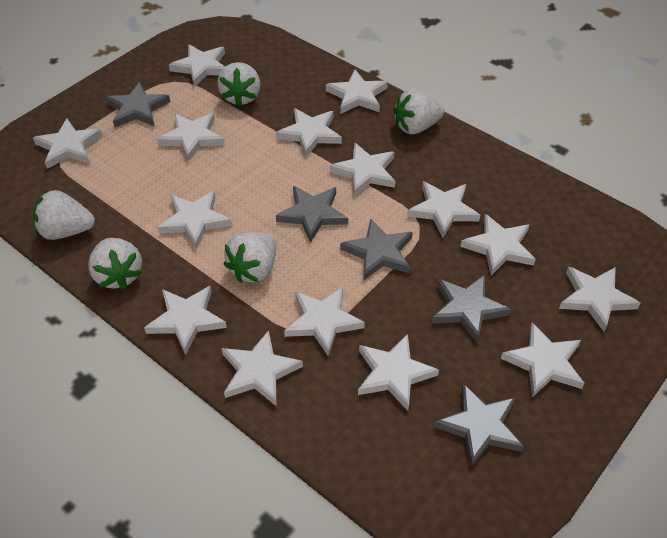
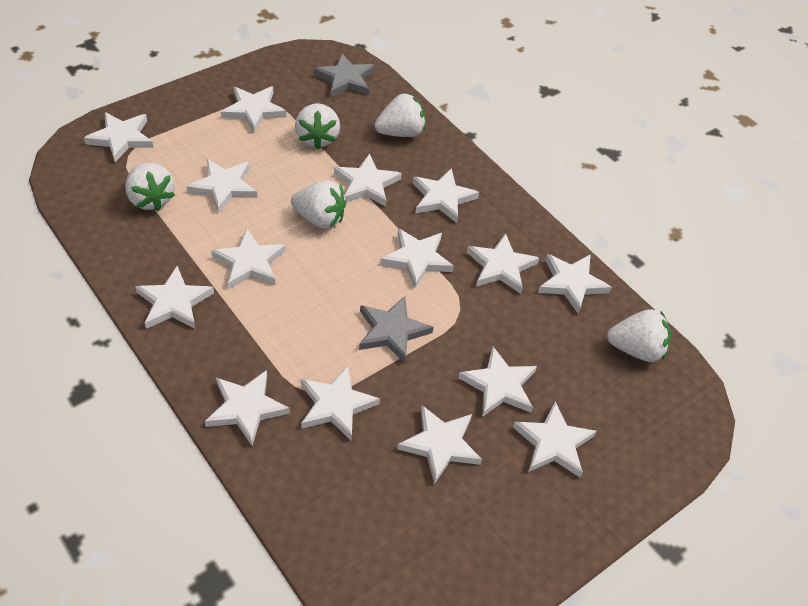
grey star: [106,82,170,127] [276,186,348,243] [340,219,413,280] [432,275,511,343] [434,384,524,467] = 5 -> [314,53,375,97] [359,296,434,363] = 2

